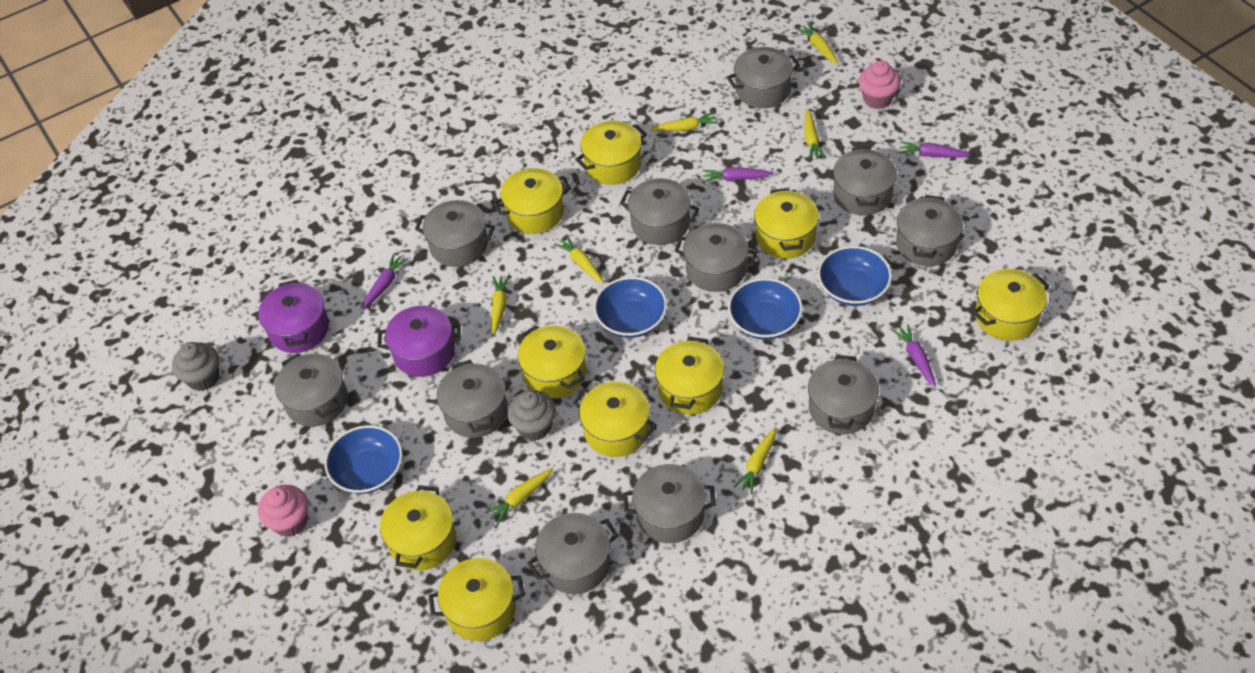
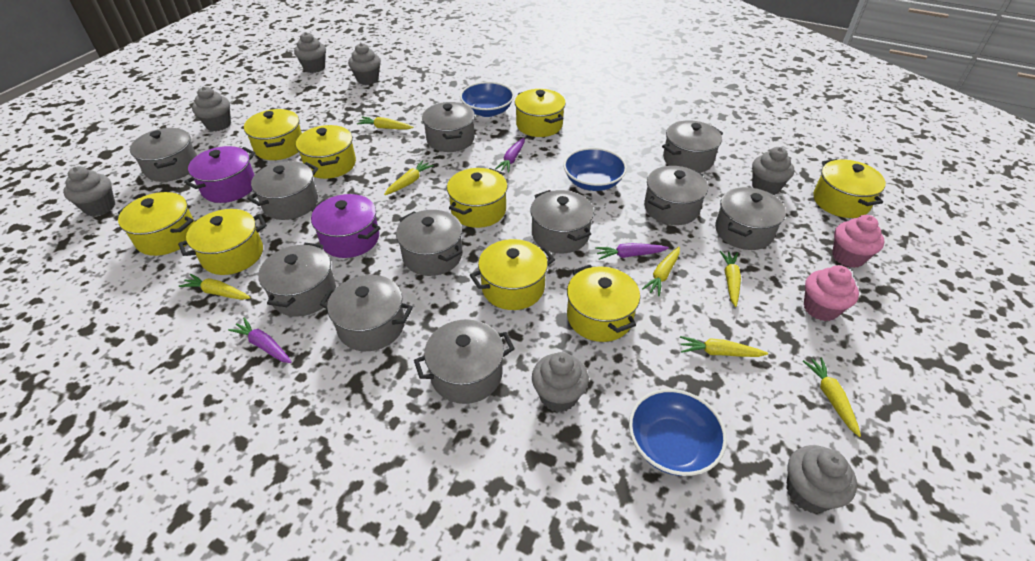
blue bowl: [325,425,403,494] [594,277,667,338] [728,278,803,340] [818,246,892,306] = 4 -> [460,82,514,117] [563,148,627,191] [629,389,727,476] = 3
grey cupcake: [172,342,219,391] [507,390,556,441] = 2 -> [63,166,115,216] [192,86,231,131] [294,32,326,73] [348,43,381,85] [532,352,589,412] [752,147,794,195] [786,445,857,513] = 7
purple carrot: [363,253,408,309] [702,167,773,183] [892,324,936,387] [899,141,971,158] = 4 -> [228,318,292,363] [495,138,525,173] [595,243,669,260] = 3

